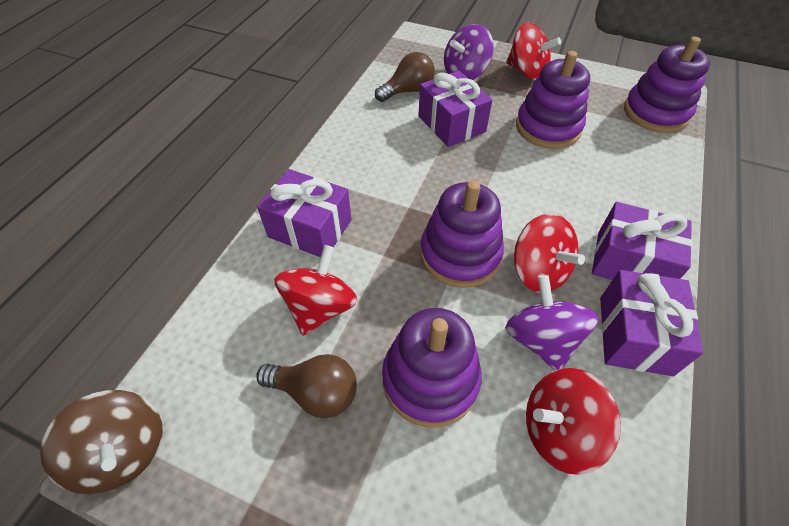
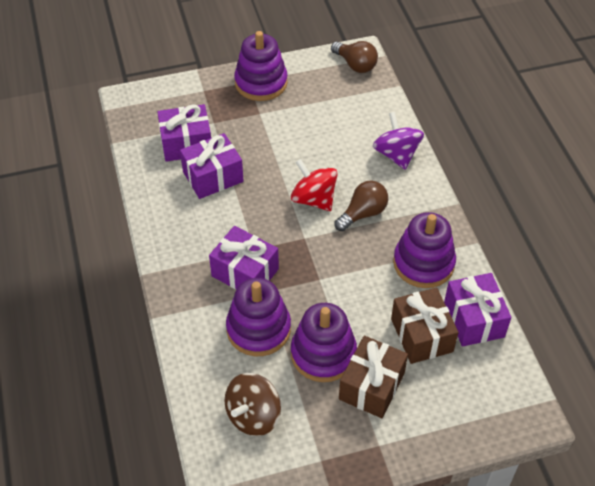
brown gift: none = 0 -> [339,336,408,418] [391,288,459,364] = 2
purple spinning top: [444,24,494,80] [506,275,599,371] = 2 -> [373,112,424,170] = 1
red spinning top: [274,245,357,336] [506,23,561,80] [514,213,585,293] [526,368,621,475] = 4 -> [291,159,338,211] = 1

